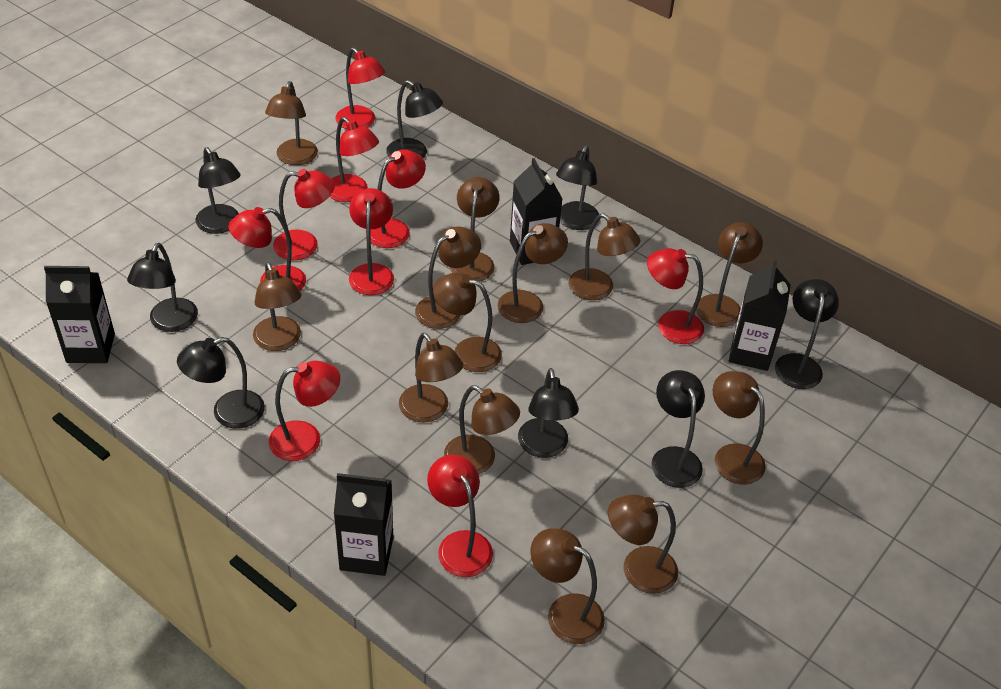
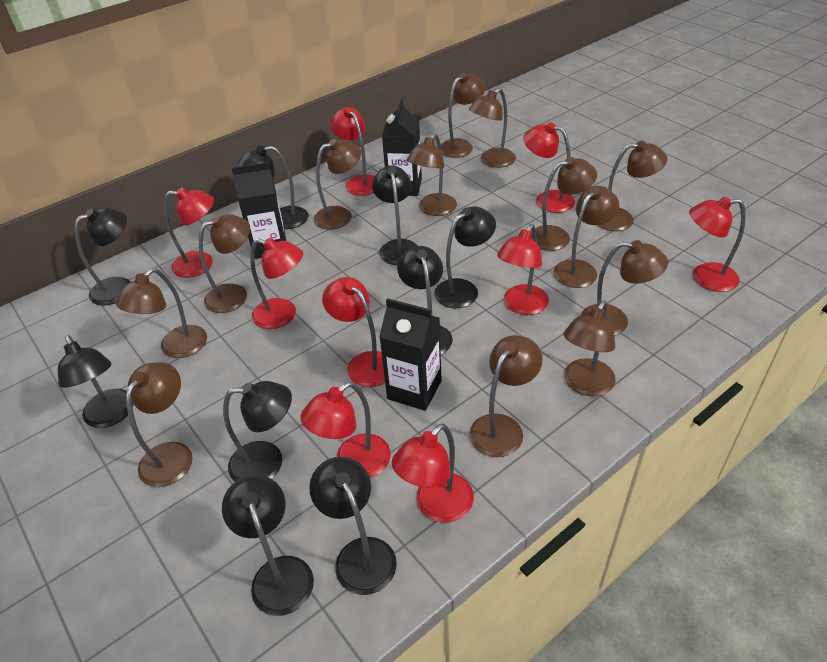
black carton: [44,266,115,363] [334,473,393,576] [510,158,562,265] [729,260,791,371] = 4 -> [231,162,286,259] [379,298,442,411] [382,100,422,196] = 3
black lamp: [127,243,198,332] [177,337,265,429] [196,147,241,234] [386,80,443,158] [518,368,579,458] [556,146,599,230] [651,370,705,488] [775,279,839,389] = 8 -> [58,335,133,428] [75,208,130,306] [222,475,314,616] [223,381,292,482] [237,146,308,229] [309,457,397,595] [372,165,418,265] [397,246,453,355] [434,206,496,308] = 9

